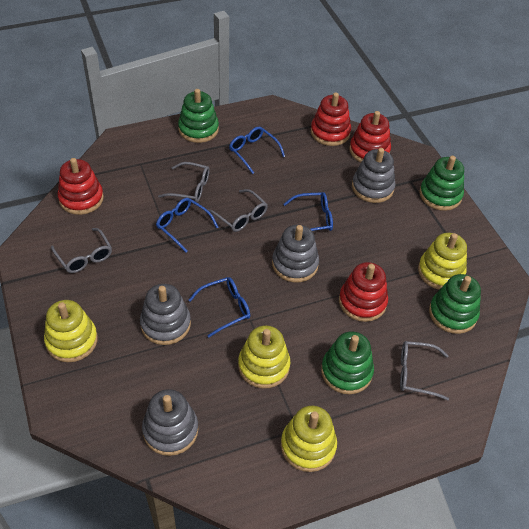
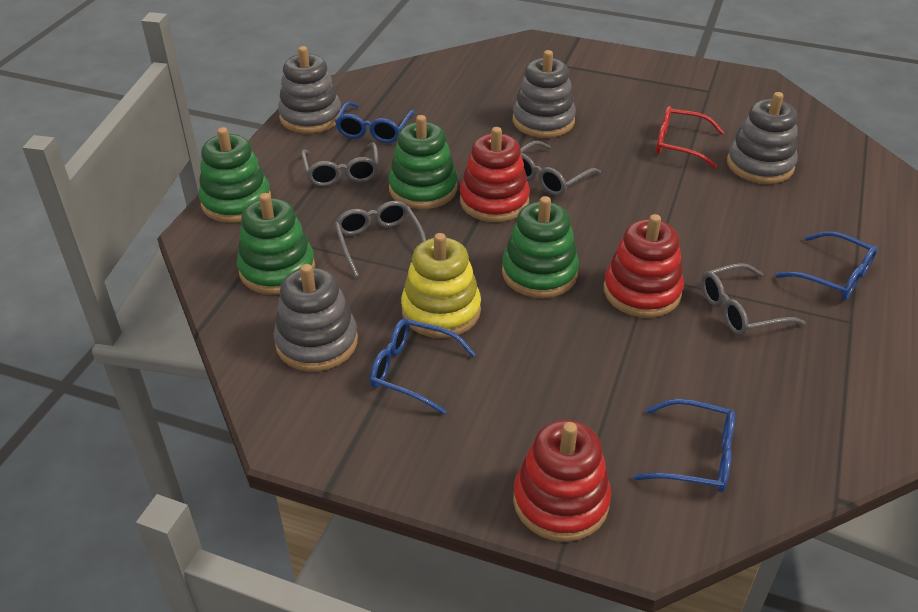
red glasses: none = 0 -> [656,106,724,169] = 1
red stacking toy: [58,158,104,215] [311,92,351,146] [339,262,388,322] [349,111,391,162] = 4 -> [460,127,530,222] [513,420,611,542] [604,214,684,318] = 3
yellow stacking toy: [44,300,98,362] [238,326,290,388] [281,405,337,472] [418,233,467,290] = 4 -> [401,233,481,338] = 1

